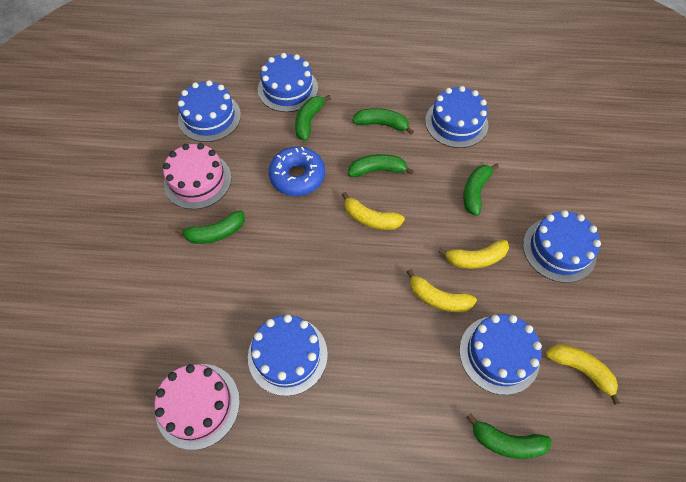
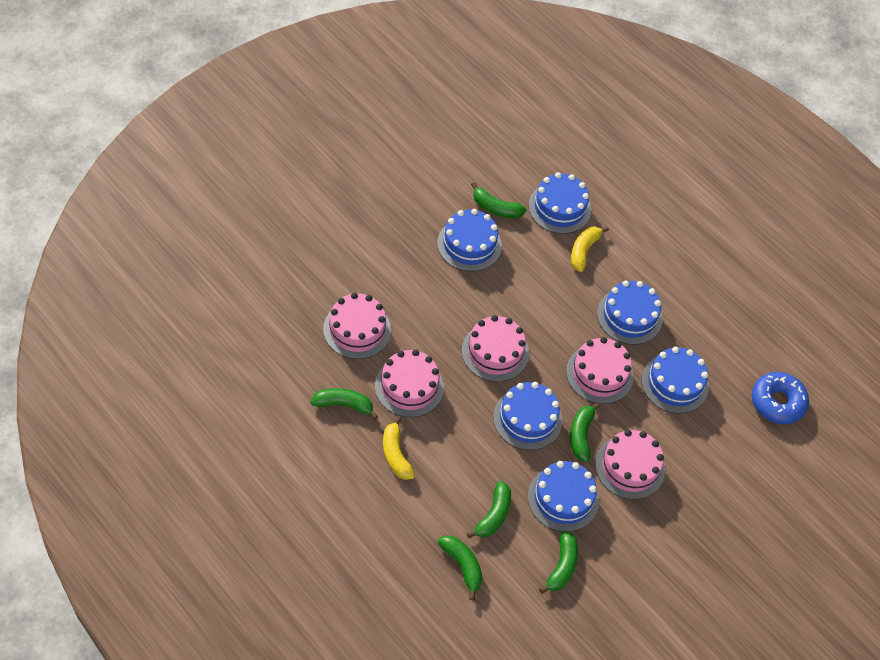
pink cake: [154,364,240,450] [163,143,232,209] = 2 -> [323,293,391,359] [375,349,444,417] [462,315,529,382] [566,337,634,404] [595,430,665,499] = 5
yellow banana: [342,192,405,230] [407,269,477,312] [438,240,509,269] [546,344,620,405] = 4 -> [383,417,415,480] [571,227,609,272] = 2

